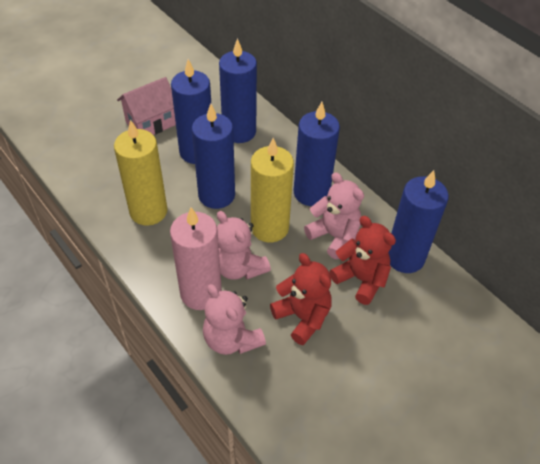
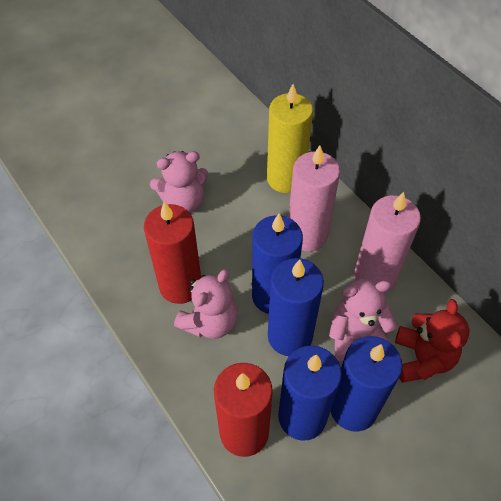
blue candle: [171,59,211,164] [192,104,235,209] [219,38,257,143] [294,102,340,206] [388,170,449,273] = 5 -> [252,214,303,314] [268,258,324,356] [278,346,342,441] [331,336,402,432] = 4
pink candle: [170,207,222,310] = 1 -> [289,145,340,252] [354,192,421,293] = 2
pink house: [117,77,176,135] = 1 -> none = 0
red candle: none = 0 -> [144,201,201,304] [214,363,273,457] = 2
red teddy bear: [270,253,332,345] [330,216,396,305] = 2 -> [395,299,469,383] = 1
yellow candle: [114,120,168,226] [251,138,294,242] = 2 -> [267,84,313,193] = 1

